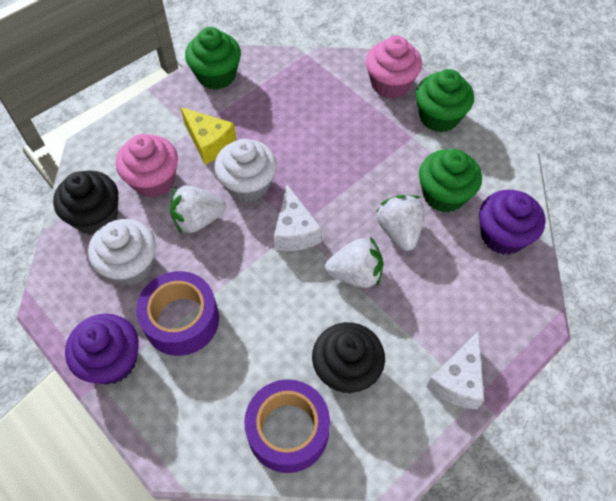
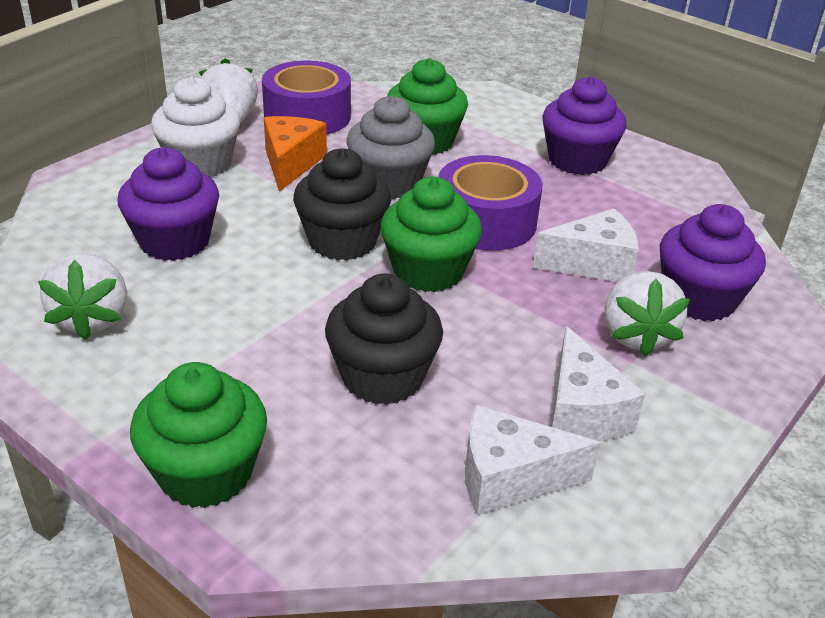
grey cupcake: none = 0 -> [347,95,435,199] = 1
orange cheese: none = 0 -> [264,116,327,192] = 1
pink cupcake: [116,134,178,197] [366,35,422,98] = 2 -> none = 0
purple cupcake: [65,313,139,385] [479,190,545,255] = 2 -> [118,147,219,261] [542,76,627,175] [660,204,766,321] = 3
white cheese: [274,184,322,251] [426,331,484,409] = 2 -> [465,405,601,515] [533,209,639,282] [551,326,645,442] = 3
white cupcake: [88,219,156,286] [214,139,277,202] = 2 -> [151,76,240,177] = 1
yellow cheese: [180,107,236,165] = 1 -> none = 0

